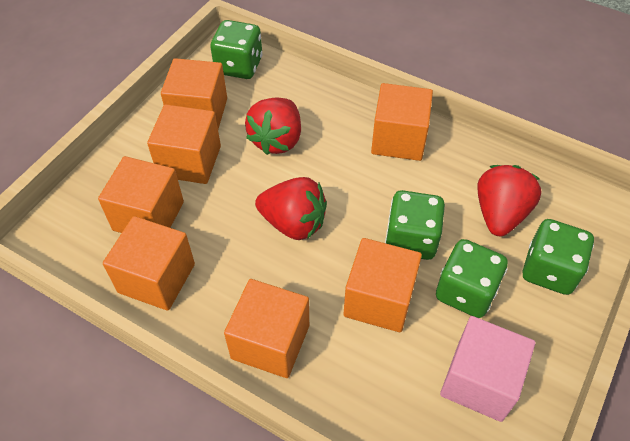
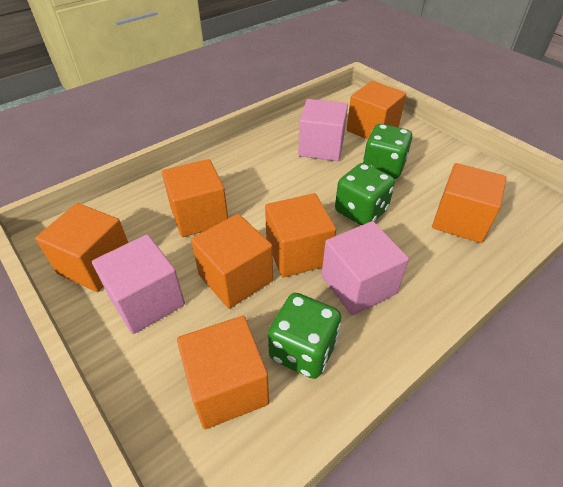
green dice: [210,20,263,79] [385,190,445,260] [436,239,508,318] [523,219,594,295] = 4 -> [268,293,341,379] [335,163,395,225] [362,124,412,179] = 3
pink cube: [440,316,535,422] = 1 -> [92,234,185,334] [298,99,348,161] [322,221,409,316] = 3
red strawberry: [245,98,301,155] [255,177,327,240] [478,165,541,236] = 3 -> none = 0

